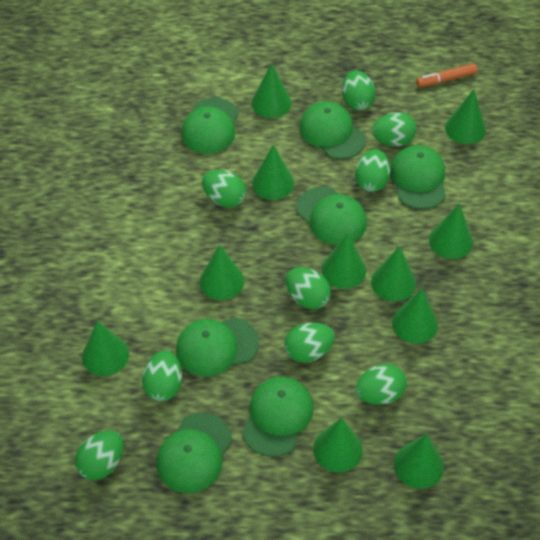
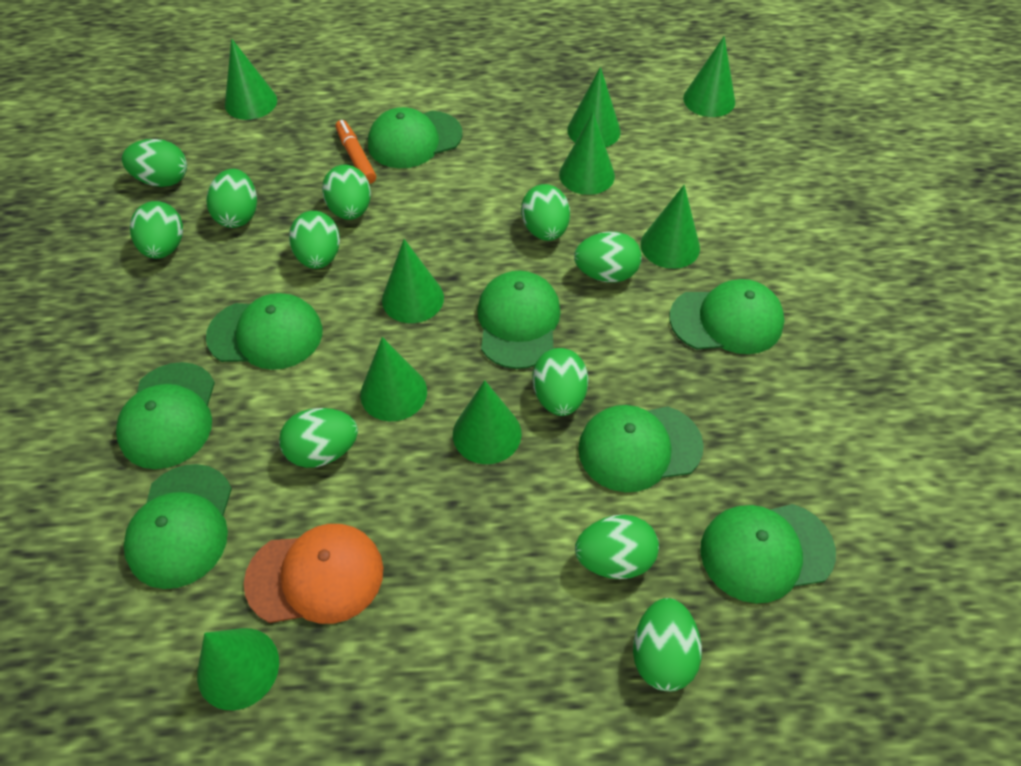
green cap: [156,413,232,493] [176,318,259,377] [181,98,239,154] [242,377,313,457] [296,187,367,245] [299,101,366,159] [390,145,446,209] = 7 -> [116,362,215,469] [124,464,232,589] [206,293,322,370] [368,107,462,168] [477,271,561,369] [578,405,704,492] [669,279,784,354] [700,504,836,603] = 8
green cone: [82,321,129,376] [199,245,244,300] [251,63,291,118] [252,145,294,200] [313,418,363,472] [322,233,366,289] [371,246,416,301] [392,289,438,344] [394,434,444,489] [429,203,473,259] [445,89,486,144] = 11 -> [197,628,279,710] [225,38,277,120] [360,337,427,421] [382,239,444,323] [453,380,522,464] [559,112,615,195] [567,67,621,147] [641,185,700,269] [683,36,735,117] = 9
green egg: [75,430,123,480] [142,350,182,401] [202,170,246,208] [284,323,335,363] [286,267,331,310] [342,70,375,111] [355,149,390,192] [356,364,406,405] [372,112,417,146] = 9 -> [122,139,187,187] [130,201,183,259] [207,169,257,228] [279,408,358,468] [289,211,340,269] [322,165,371,220] [521,184,570,241] [532,348,588,416] [574,232,642,283] [575,515,659,579] [633,598,702,691] = 11
orange cap: none = 0 -> [244,524,383,624] = 1

